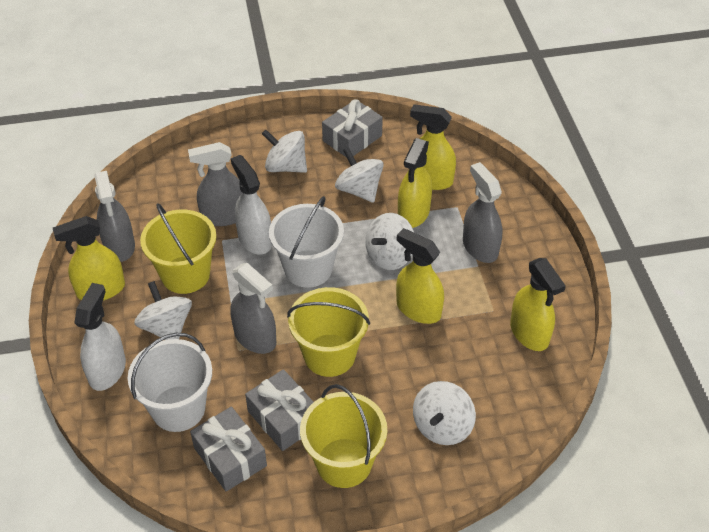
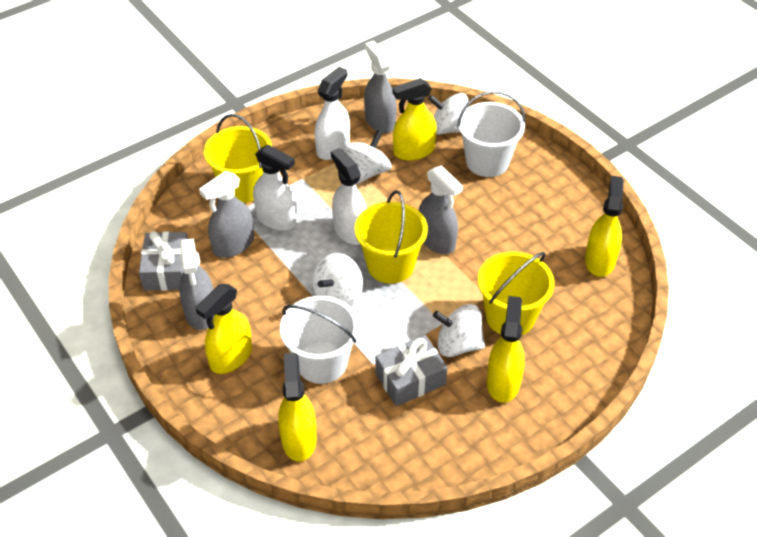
grey gift: [190,407,267,491] [245,369,313,451] [322,99,383,157] = 3 -> [139,231,188,291] [375,335,447,406] = 2
white spinning top: [134,281,192,340] [262,130,307,173] [335,147,384,203] [365,213,414,270] [413,381,476,445] = 5 -> [312,253,363,307] [344,130,392,184] [428,93,469,135] [433,304,485,357] = 4
white spray bottle: [74,283,126,391] [231,155,272,255] = 2 -> [253,145,297,231] [315,67,350,160] [331,148,367,245] = 3

